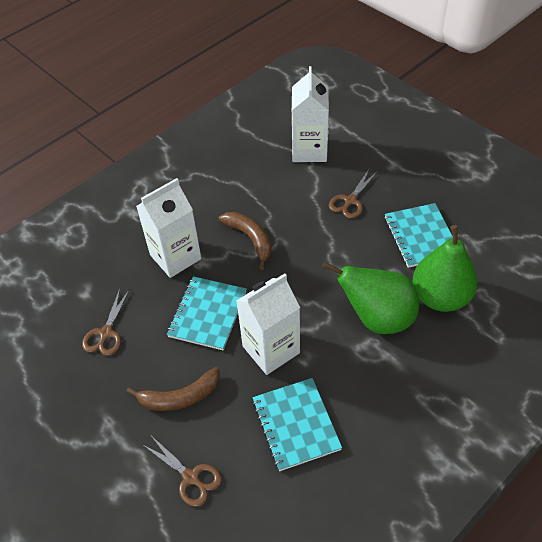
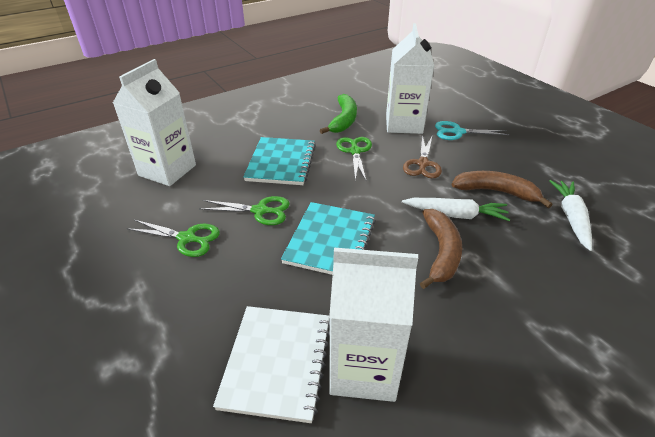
brown scissors: [82,289,130,356] [142,436,222,507] [329,169,378,219] = 3 -> [403,135,442,178] = 1
green banana: none = 0 -> [320,94,357,134] = 1
green pear: [322,262,419,334] [413,225,478,312] = 2 -> none = 0
green scissors: none = 0 -> [126,220,220,257] [199,196,290,225] [336,137,372,182] = 3
turquoise notebook: [167,276,247,350] [252,378,342,471] [384,203,453,268] = 3 -> [243,137,316,185] [281,202,376,275] = 2
turquoise scissors: none = 0 -> [435,121,509,140] = 1
white carrot: none = 0 -> [402,198,510,221] [549,180,592,251] = 2
white notebook: none = 0 -> [213,306,330,423] = 1

